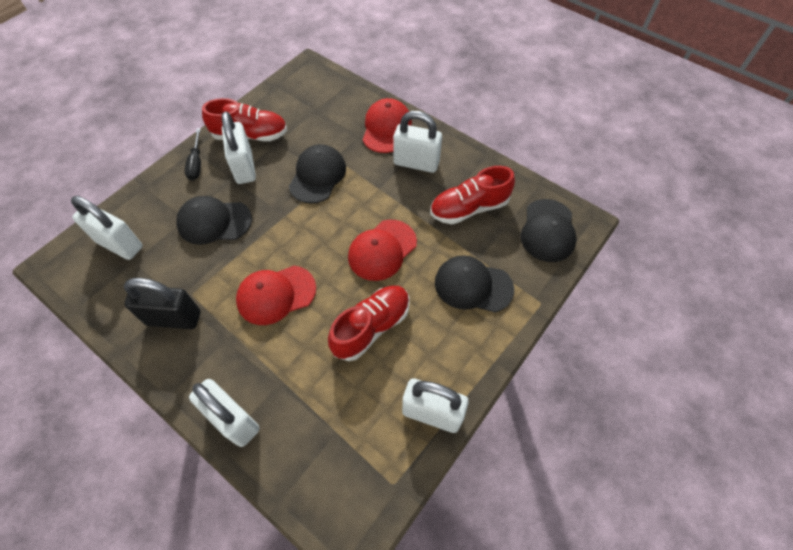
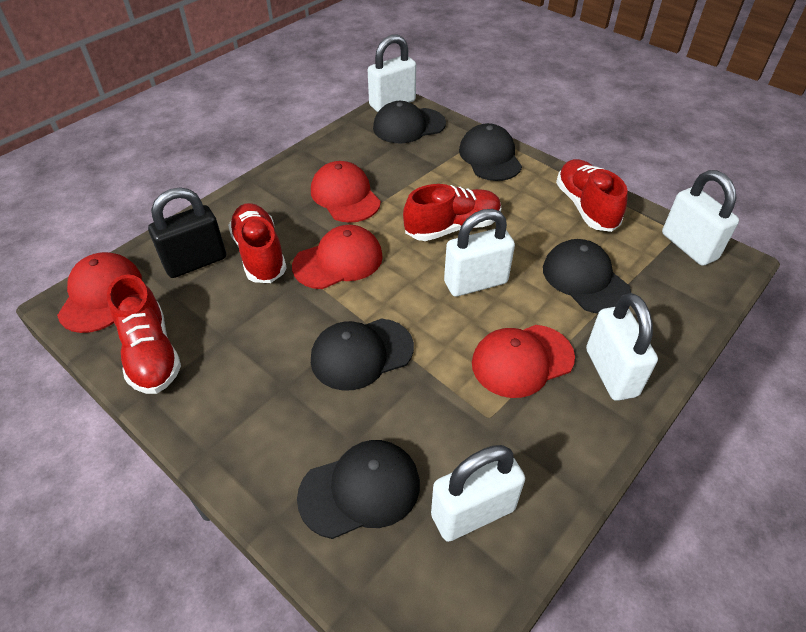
black cap: [176,196,252,245] [289,144,346,204] [435,255,514,313] [521,199,577,262] = 4 -> [297,440,420,539] [311,319,414,390] [373,101,446,143] [459,123,522,181] [543,239,631,313] = 5
black screwdriver: [185,128,201,181] = 1 -> none = 0
red cap: [236,266,316,325] [348,220,417,281] [363,98,412,153] = 3 -> [57,252,142,333] [292,225,383,289] [311,161,381,223] [472,325,575,398] = 4
red shoe: [202,98,287,141] [328,285,409,361] [430,166,515,224] = 3 -> [107,274,181,394] [228,203,287,283] [403,184,501,241] [556,159,628,232] = 4

